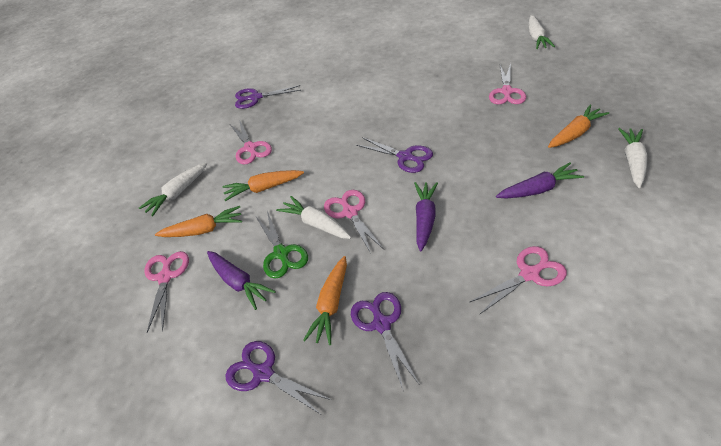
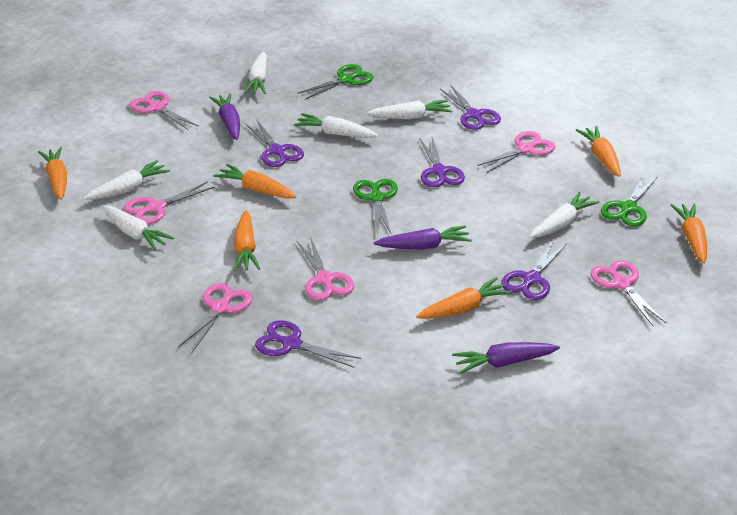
green scissors: [256,211,308,279] = 1 -> [297,64,374,100] [353,179,398,235] [601,174,658,226] = 3
orange carrot: [155,206,242,237] [223,170,304,201] [303,256,347,345] [548,105,609,148] = 4 -> [38,147,67,200] [214,164,296,199] [233,210,260,271] [416,277,512,319] [576,126,620,177] [670,204,707,264] = 6
pink scissors: [145,251,189,333] [230,120,272,165] [324,190,384,253] [470,246,567,314] [489,63,526,104] = 5 -> [124,181,215,224] [130,91,199,130] [178,283,253,352] [297,236,354,300] [477,131,555,173] [590,260,666,326] = 6
purple scissors: [225,341,331,414] [235,85,301,109] [351,292,420,392] [356,137,433,173] = 4 -> [245,119,304,167] [255,320,361,368] [419,137,465,187] [440,85,501,130] [501,241,567,300] = 5
white carrot: [139,163,207,217] [276,196,351,239] [529,15,555,49] [618,128,647,188] = 4 -> [84,160,170,200] [102,205,174,251] [244,52,267,94] [294,113,378,138] [367,100,452,119] [530,192,599,238] = 6

